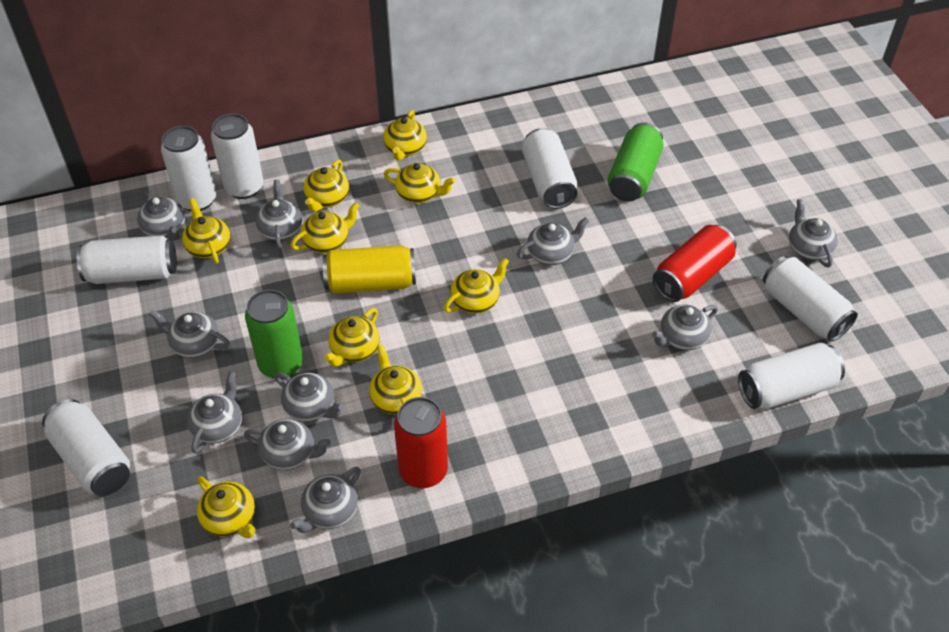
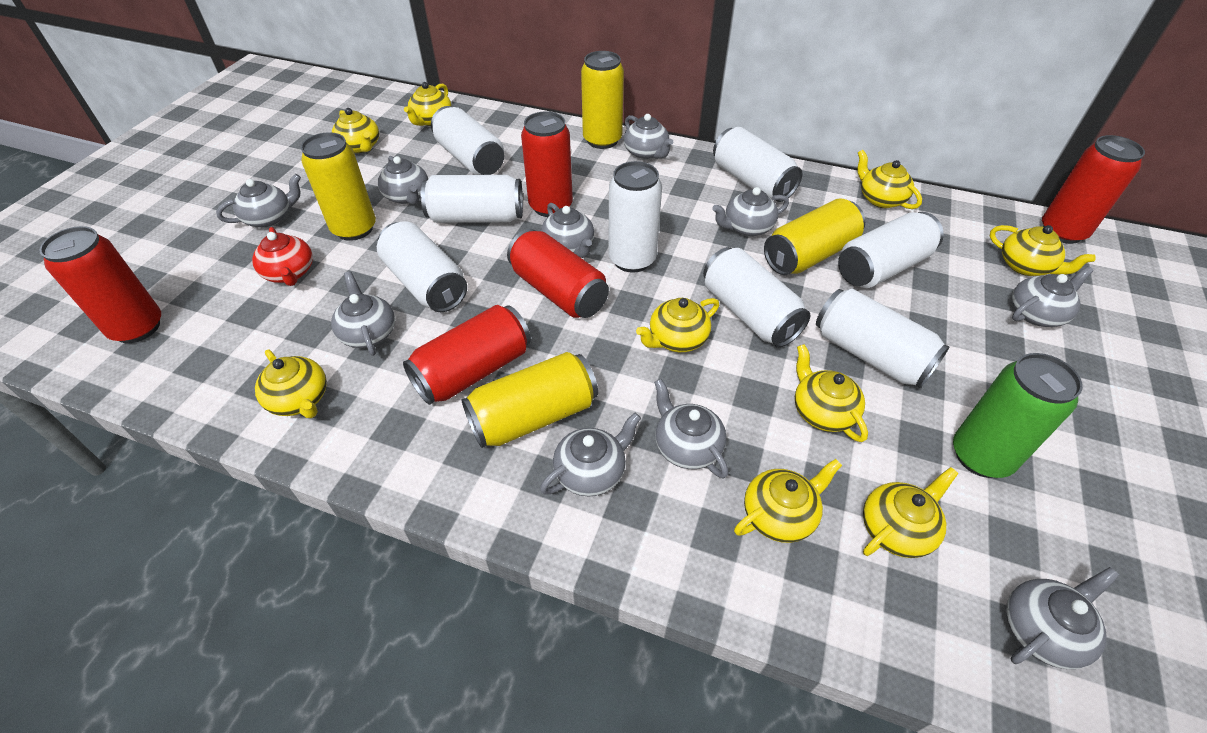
green can: [245,290,303,379] [607,122,663,202] = 2 -> [953,353,1083,478] = 1
red can: [394,397,448,488] [652,225,737,302] = 2 -> [39,226,161,343] [403,305,531,405] [507,229,609,318] [521,111,573,217] [1042,135,1145,244] = 5
red teapot: none = 0 -> [252,227,313,286] = 1
white can: [42,399,130,496] [77,235,177,284] [161,126,217,211] [211,113,264,199] [522,128,578,209] [738,343,845,409] [763,256,858,342] = 7 -> [377,221,467,312] [421,175,523,223] [431,106,504,175] [608,161,662,273] [703,247,810,347] [713,127,803,202] [816,289,950,388] [838,212,944,288] = 8
yellow can: [323,245,416,294] = 1 -> [301,132,376,241] [461,352,598,448] [581,51,624,149] [764,198,865,275] = 4

